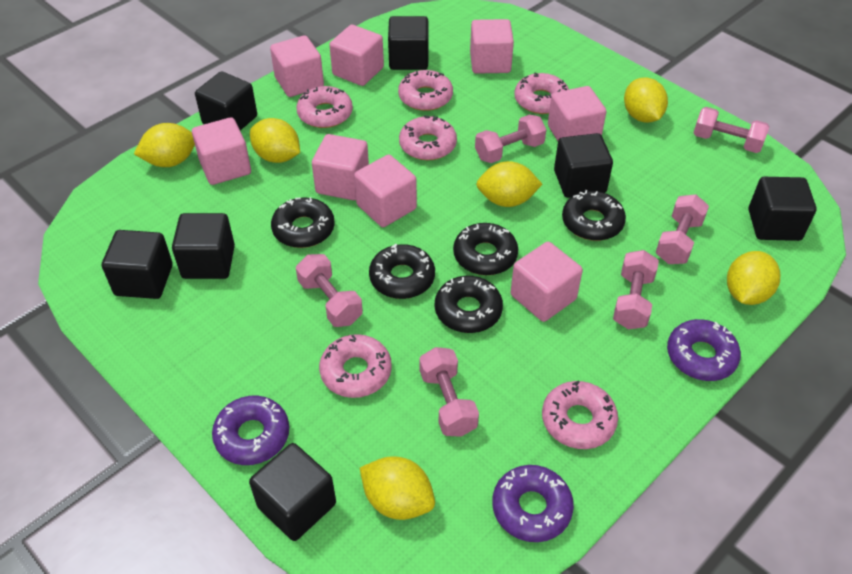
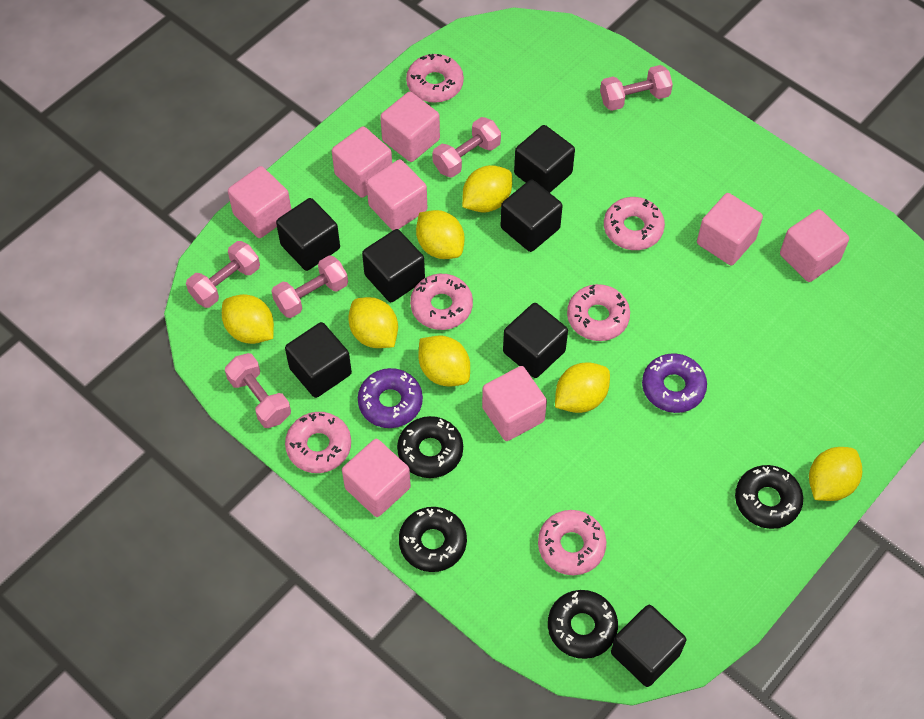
black donut: [271,197,335,248] [369,244,435,299] [435,276,503,333] [453,223,518,275] [562,190,626,241] = 5 -> [397,416,463,478] [399,507,467,572] [548,590,618,659] [735,465,803,529] = 4
pink dumbbell: [296,254,363,327] [419,347,479,437] [475,115,546,163] [613,250,659,329] [656,194,709,264] [694,107,769,153] = 6 -> [186,241,260,308] [225,353,291,428] [272,255,348,318] [432,117,501,178] [600,65,673,111] = 5
purple donut: [212,396,289,465] [492,465,574,542] [667,319,741,381] = 3 -> [358,368,423,428] [642,353,707,413] = 2
yellow lemon: [134,123,195,167] [250,118,300,163] [360,457,435,520] [476,161,542,207] [624,77,668,123] [727,251,780,305] = 6 -> [222,294,274,344] [348,297,398,348] [416,210,465,259] [418,336,470,387] [462,165,512,213] [555,362,610,413] [809,447,862,501] = 7

